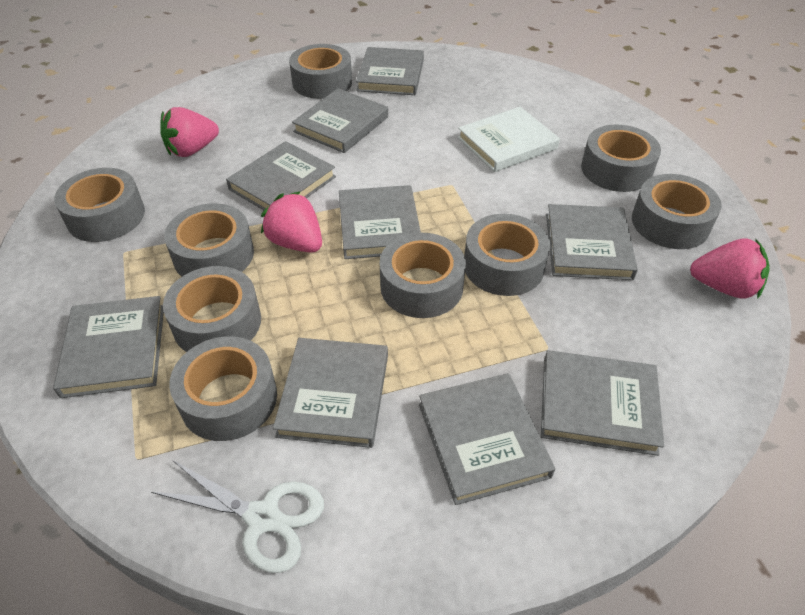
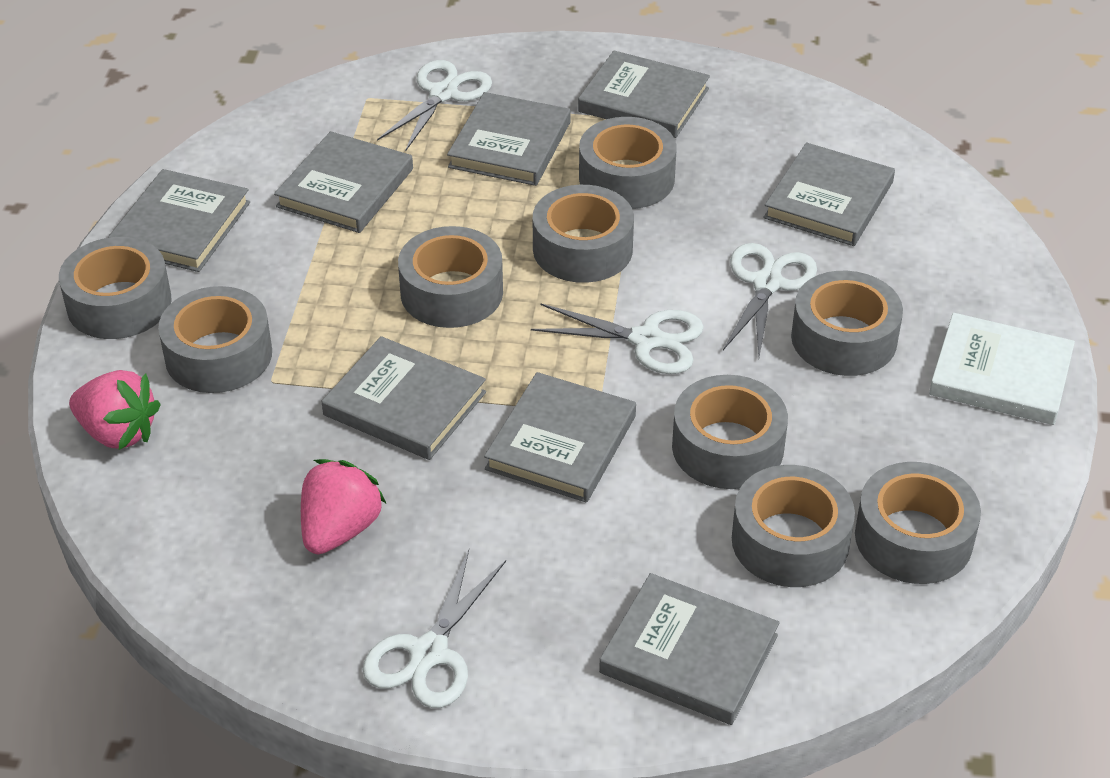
grey book: [53,296,164,398] [226,141,336,210] [273,338,388,448] [292,88,388,153] [339,185,421,259] [356,47,424,95] [419,373,555,505] [541,350,664,456] [546,204,638,280] = 9 -> [108,169,250,272] [274,131,413,233] [322,336,486,460] [447,92,570,186] [484,372,636,503] [578,51,710,138] [599,573,780,725] [763,143,895,246] = 8
pink strawberry: [160,107,219,157] [261,191,322,253] [690,238,770,299] = 3 -> [69,370,161,450] [301,459,387,554] = 2
white scissors: [151,460,324,573] = 1 -> [363,550,506,708] [377,60,492,152] [531,303,704,374] [723,243,817,357] = 4

